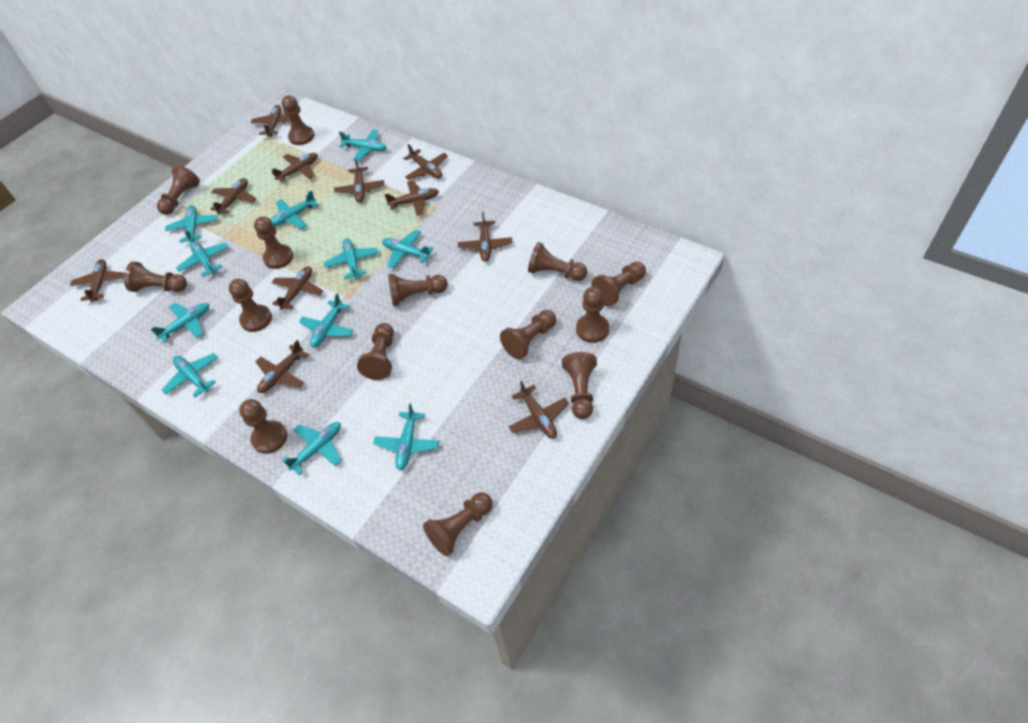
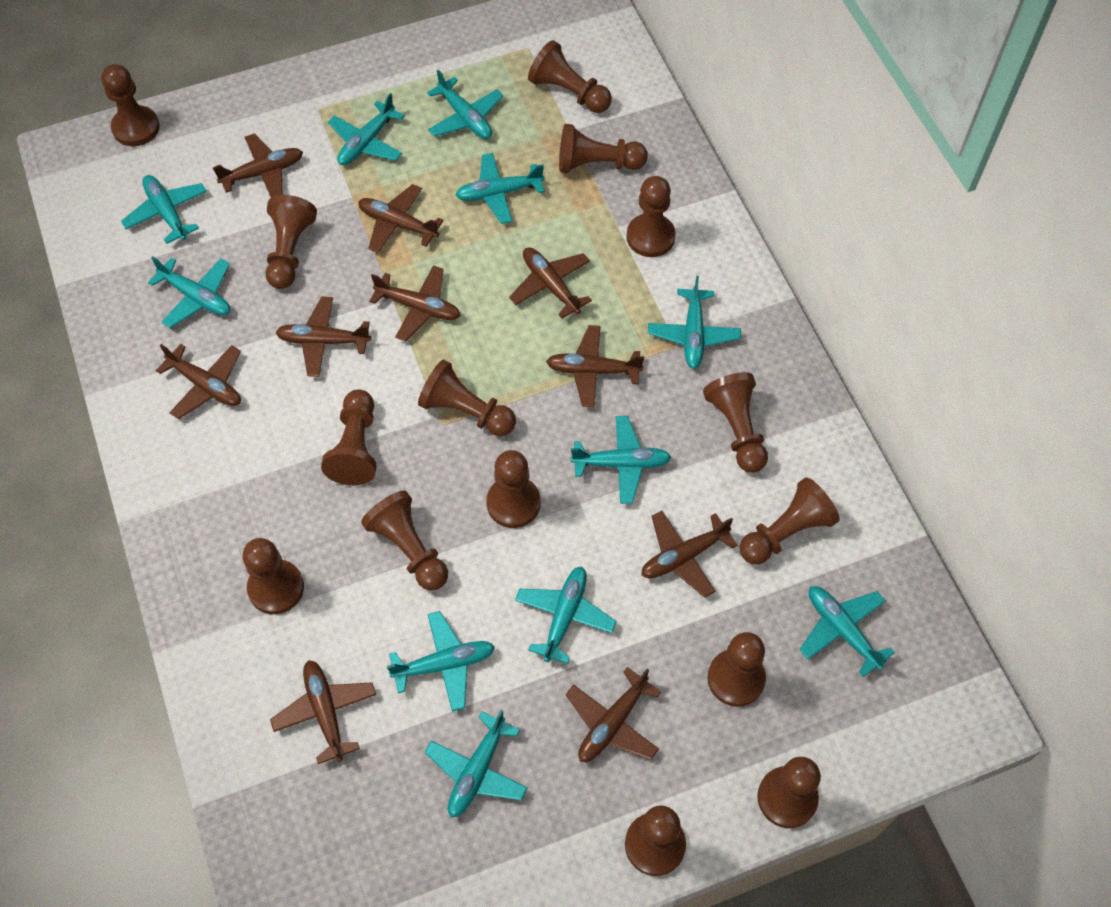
brown pawn: [124,261,187,292] [157,165,200,215] [229,279,272,332] [239,399,287,454] [254,216,293,269] [281,95,314,145] [357,323,394,380] [388,274,447,306] [423,492,493,556] [500,310,556,359] [528,242,587,281] [562,352,597,419] [576,287,609,343] [591,261,646,306] = 14 -> [101,64,160,146] [243,538,304,614] [265,195,317,289] [321,389,377,485] [361,491,448,591] [418,359,516,436] [486,450,541,528] [528,40,612,113] [559,124,648,173] [625,806,686,876] [626,176,676,257] [703,372,768,473] [708,632,766,707] [740,477,840,564] [757,757,821,828] = 15
brown plane: [70,259,125,302] [210,178,257,214] [251,105,291,137] [255,340,309,393] [272,153,318,182] [272,266,323,310] [334,159,384,203] [384,180,439,216] [403,144,448,180] [458,212,512,262] [509,381,569,439] = 11 -> [156,344,241,419] [213,133,303,198] [270,660,376,764] [276,297,371,377] [358,184,444,253] [369,265,461,341] [509,247,592,319] [546,325,644,407] [565,667,661,762] [641,511,738,598] = 10

